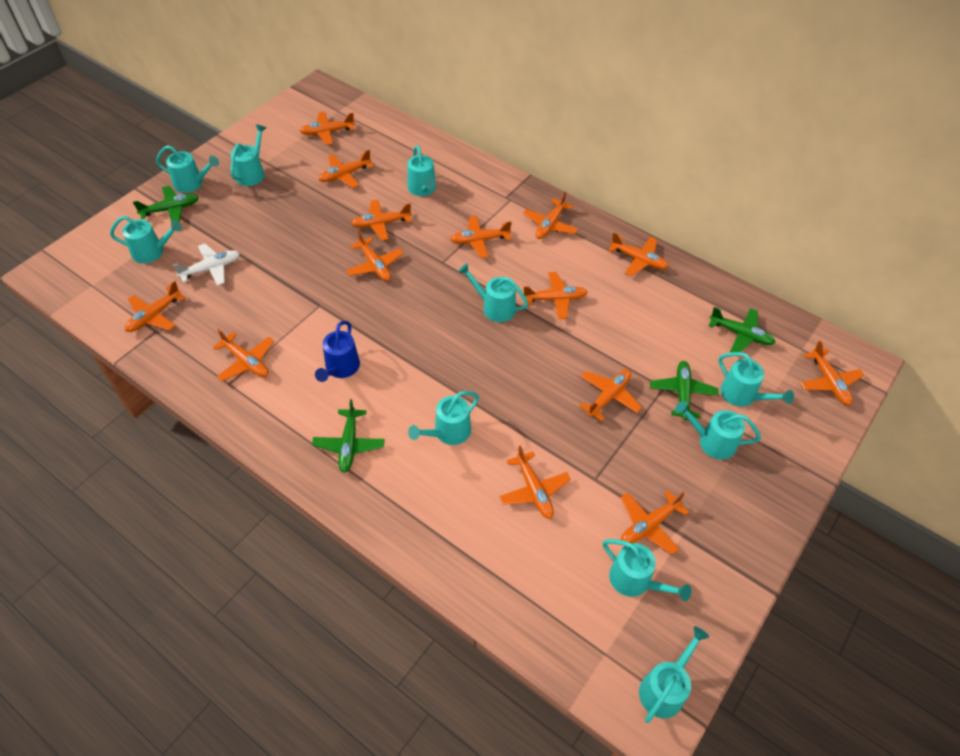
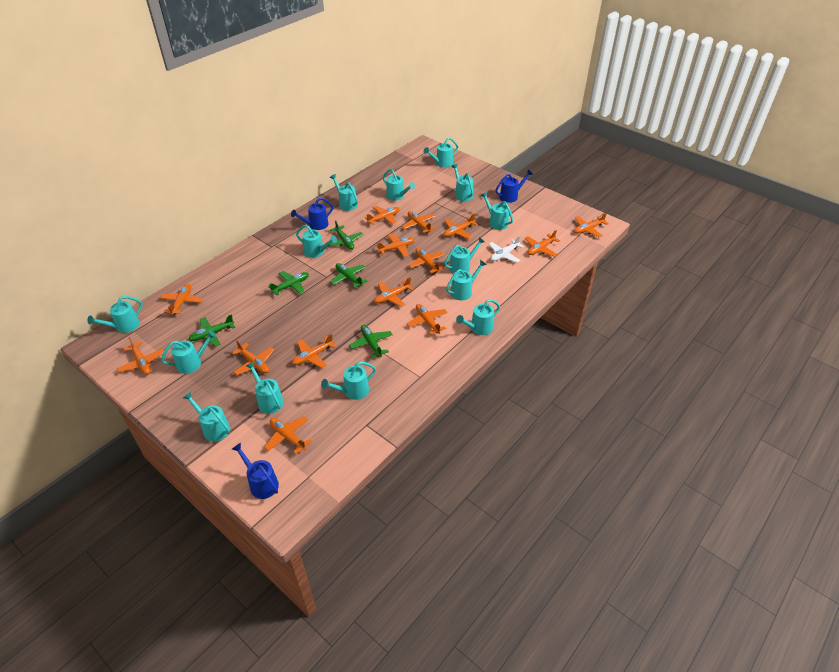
blue watering can: [315,321,360,382] = 1 -> [232,443,279,499] [291,198,333,230] [496,170,532,203] = 3
green plane: [133,186,199,223] [312,399,385,473] [650,361,719,420] [709,307,776,352] = 4 -> [189,314,235,346] [268,271,309,295] [328,220,363,250] [330,263,367,288] [349,325,393,358] = 5
turquoise watering can: [110,216,182,263] [156,145,219,193] [231,124,266,186] [408,145,436,196] [408,391,479,445] [458,263,528,322] [603,539,692,601] [639,626,709,723] [675,401,761,460] [718,352,794,407] = 10 -> [87,296,143,333] [161,330,216,374] [183,392,230,441] [246,362,284,414] [296,225,337,258] [321,362,376,400] [330,174,358,211] [383,169,415,201] [424,138,458,167] [444,237,485,274] [446,260,487,300] [451,164,473,201] [456,299,500,335] [480,192,513,230] = 14

